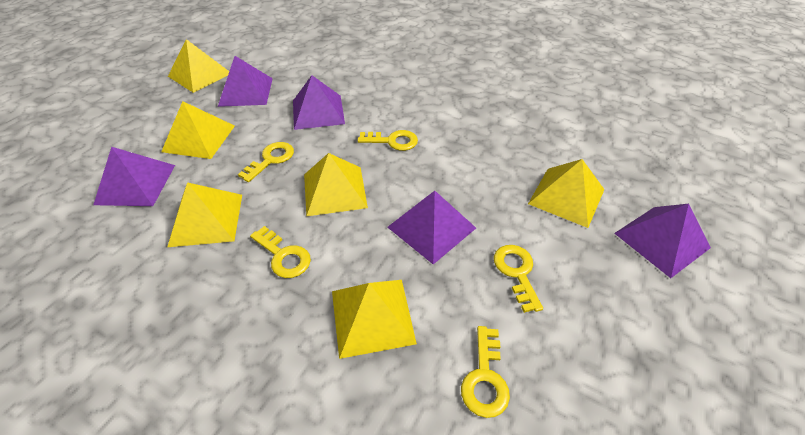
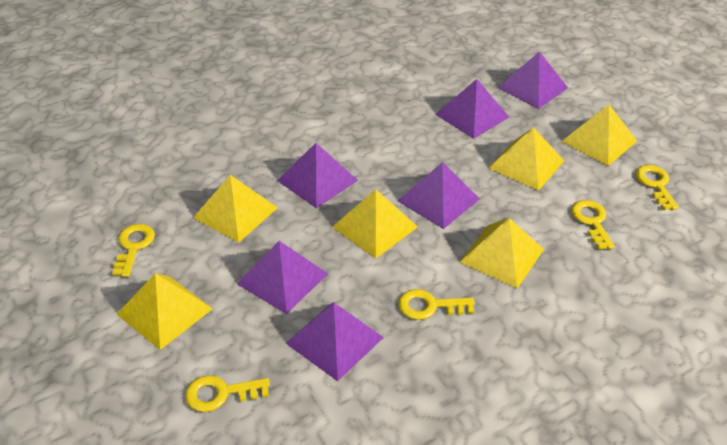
purple pyramid: [93,147,175,206] [218,56,273,107] [293,75,345,130] [387,191,476,264] [614,204,711,278] = 5 -> [237,241,328,314] [277,143,358,208] [286,302,384,381] [398,162,480,229] [435,79,509,139] [498,52,568,109] = 6

